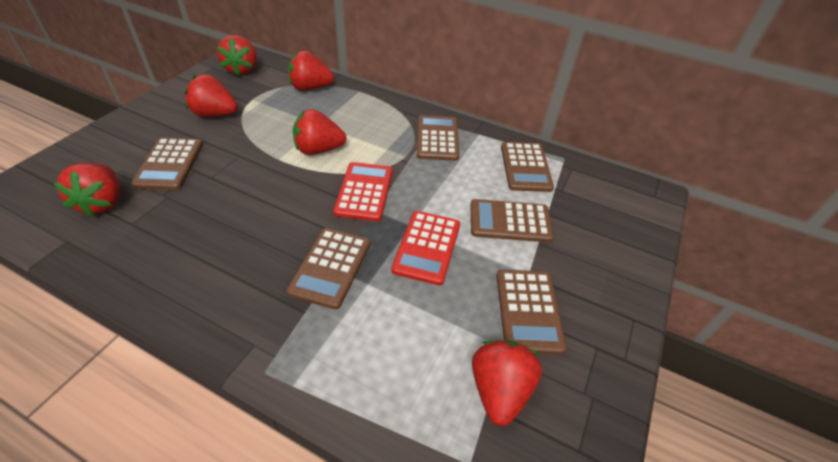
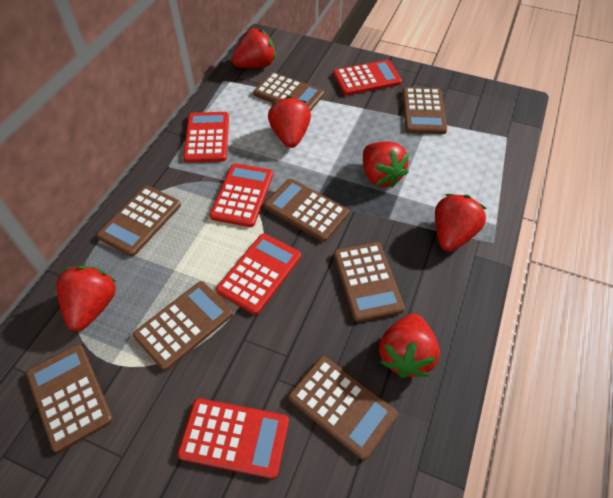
brown calculator: [131,137,203,190] [287,228,370,309] [417,115,459,161] [470,199,554,242] [497,270,566,354] [501,142,554,192] = 6 -> [26,344,113,453] [97,186,181,257] [133,281,233,371] [253,72,324,111] [264,179,349,242] [289,356,398,460] [334,242,405,322] [402,87,447,134] = 8
red calculator: [333,162,393,221] [391,211,460,285] = 2 -> [177,398,289,479] [183,112,229,163] [210,163,273,227] [216,234,301,315] [333,60,402,95] = 5

